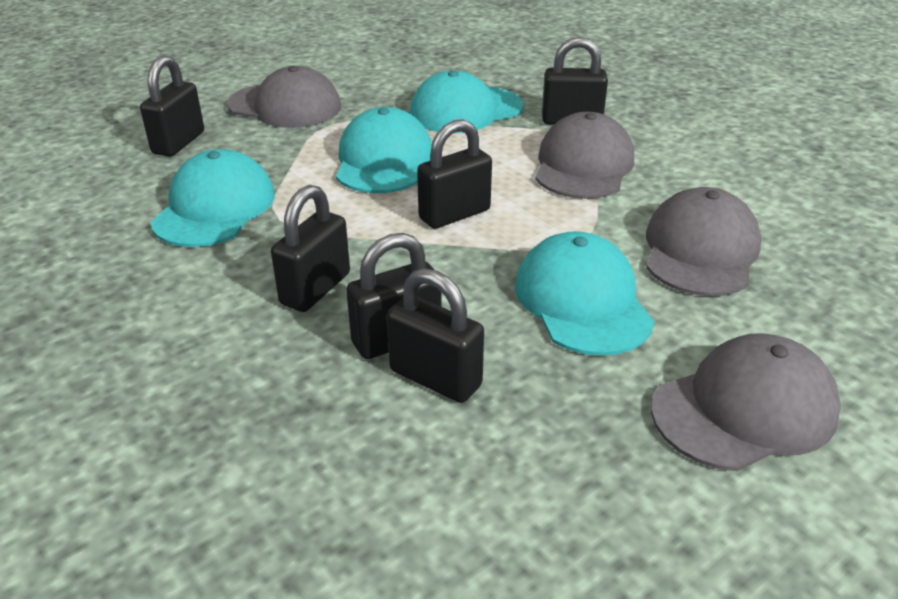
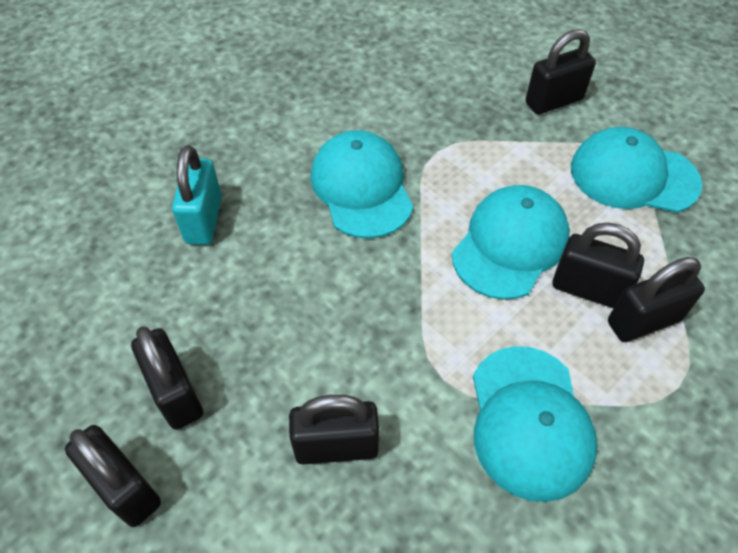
grey cap: [227,66,341,128] [535,112,634,199] [646,187,761,296] [651,333,841,471] = 4 -> none = 0
turquoise padlock: none = 0 -> [172,145,222,245] = 1

